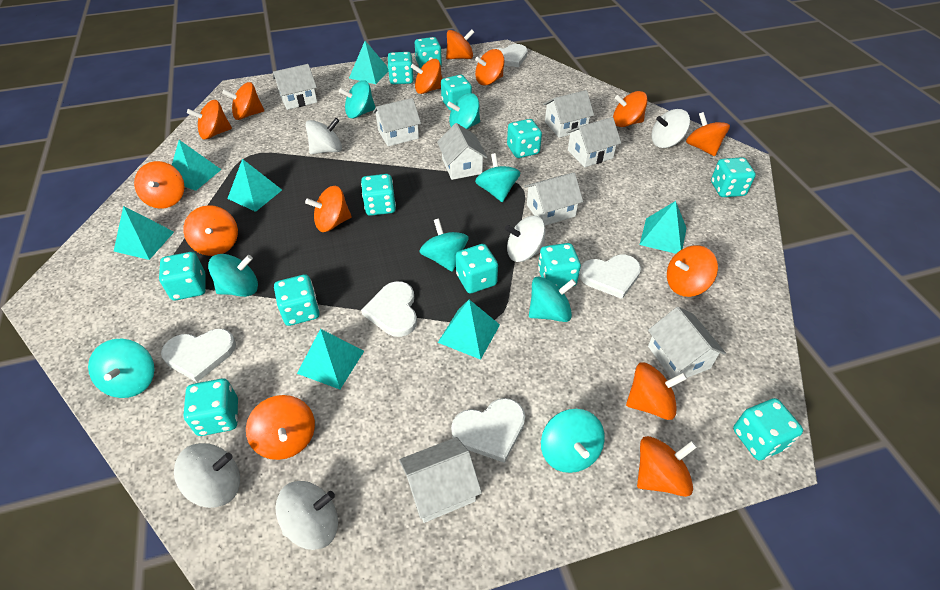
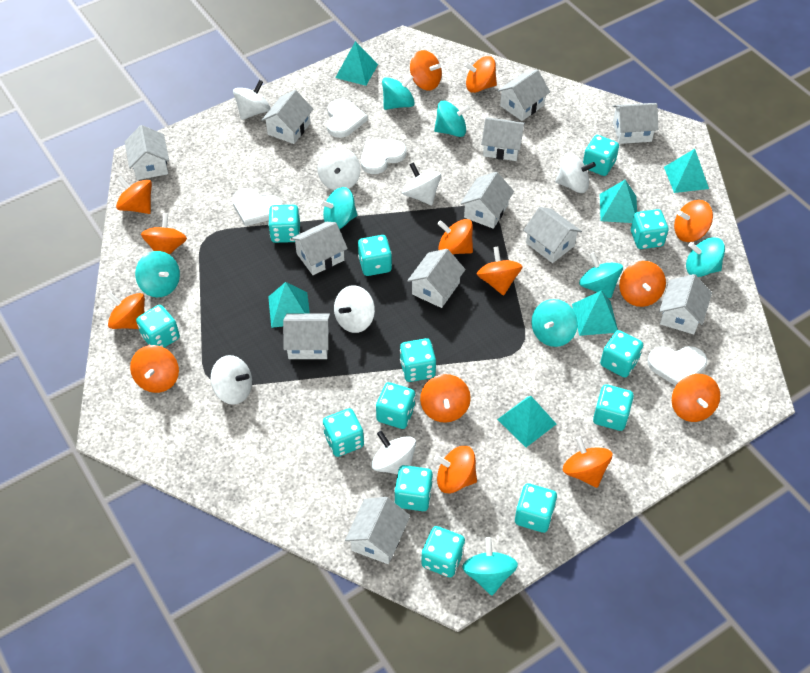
turquoise dice: [159,252,205,300] [184,378,238,436] [274,274,320,326] [361,174,396,216] [387,52,414,84] [415,37,442,69] [441,75,472,111] [456,244,498,293] [507,119,542,158] [538,243,581,288] [711,157,756,197] [733,398,803,460] = 12 -> [136,305,180,348] [268,205,300,243] [323,408,364,457] [358,235,392,276] [376,382,415,429] [394,465,433,511] [400,338,436,382] [421,526,465,578] [515,483,557,533] [583,135,619,176] [593,384,634,431] [600,330,643,378] [631,209,668,249] = 13
turquoise pyramid: [114,206,174,260] [172,140,222,191] [227,159,282,212] [297,329,364,389] [349,41,388,84] [438,300,500,360] [640,201,686,254] = 7 -> [268,282,310,328] [335,41,378,86] [497,396,556,447] [572,290,618,336] [600,180,637,223] [664,149,709,193] = 6
white heart: [161,329,236,382] [361,281,417,337] [451,398,525,463] [494,44,528,67] [579,255,641,299] = 5 -> [232,188,283,226] [327,99,368,138] [361,139,406,174] [648,346,707,386] = 4
white house: [273,64,317,110] [373,98,421,146] [399,437,482,523] [437,123,487,180] [524,172,583,225] [543,90,594,138] [566,117,621,167] [648,307,726,378] = 8 -> [125,125,169,180] [261,90,313,144] [283,314,330,359] [291,222,348,275] [345,497,410,564] [407,249,466,308] [460,172,514,229] [481,118,525,161] [497,70,550,121] [523,207,582,263] [613,103,658,144] [659,274,712,335] = 12
white spinning top: [174,443,240,508] [275,481,338,550] [305,118,342,154] [505,216,545,262] [651,109,690,148] = 5 -> [211,355,252,405] [233,80,270,120] [317,147,361,190] [334,285,375,333] [371,431,416,475] [402,162,441,205] [555,153,596,193] = 7

